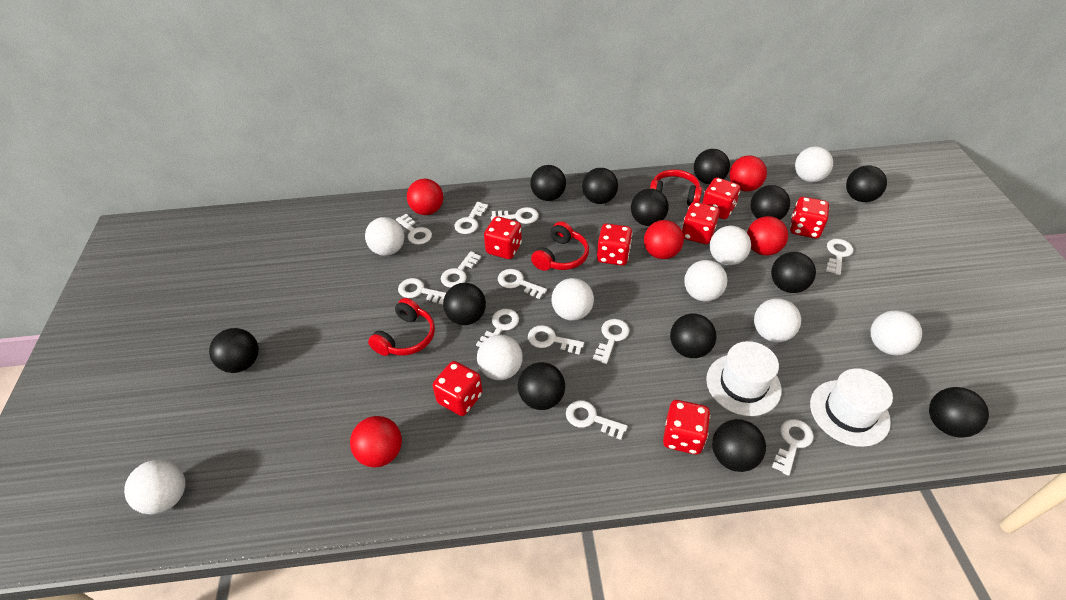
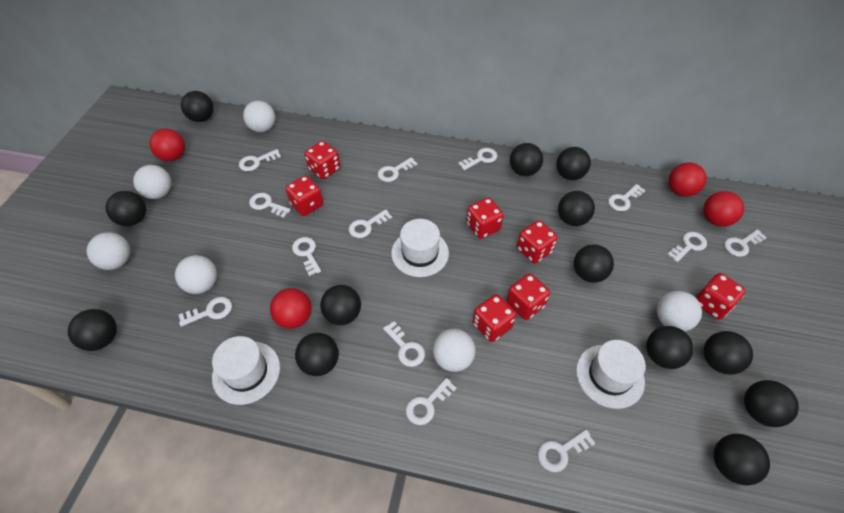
red ball: [350,416,402,467] [407,179,443,215] [644,220,684,259] [729,155,767,192] [747,216,788,256] = 5 -> [149,129,185,161] [270,288,312,329] [669,162,707,197] [703,191,744,227] = 4
red headphones: [368,298,435,356] [531,221,589,271] [650,169,702,206] = 3 -> none = 0
white ball: [124,460,186,514] [365,217,404,256] [477,335,522,380] [551,278,594,320] [684,260,728,301] [710,226,751,265] [754,298,801,342] [795,146,833,182] [871,310,922,355] = 9 -> [87,232,130,270] [133,165,171,199] [175,255,217,294] [243,101,275,132] [433,329,475,372] [657,291,702,331] = 6
white hat: [706,341,782,416] [810,368,893,447] = 2 -> [212,336,280,405] [391,219,449,277] [576,340,646,409] = 3
white key: [396,214,432,245] [398,278,446,304] [441,251,481,288] [454,202,488,234] [476,309,519,347] [491,207,539,224] [498,269,547,299] [528,325,584,355] [566,400,628,440] [593,319,630,364] [772,419,814,476] [826,239,853,275] = 12 -> [179,297,232,327] [239,149,281,171] [249,193,291,218] [292,237,321,276] [349,209,392,238] [378,157,417,182] [383,321,425,367] [406,378,457,425] [458,148,497,170] [538,430,596,472] [608,184,646,211] [667,232,707,262] [724,229,767,257] = 13

